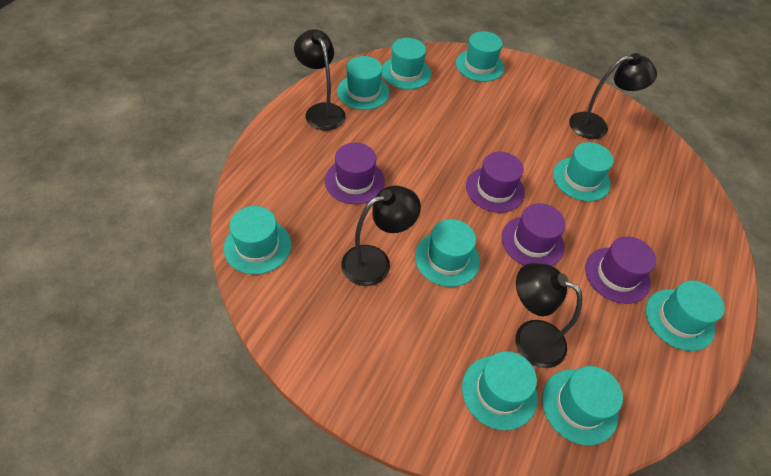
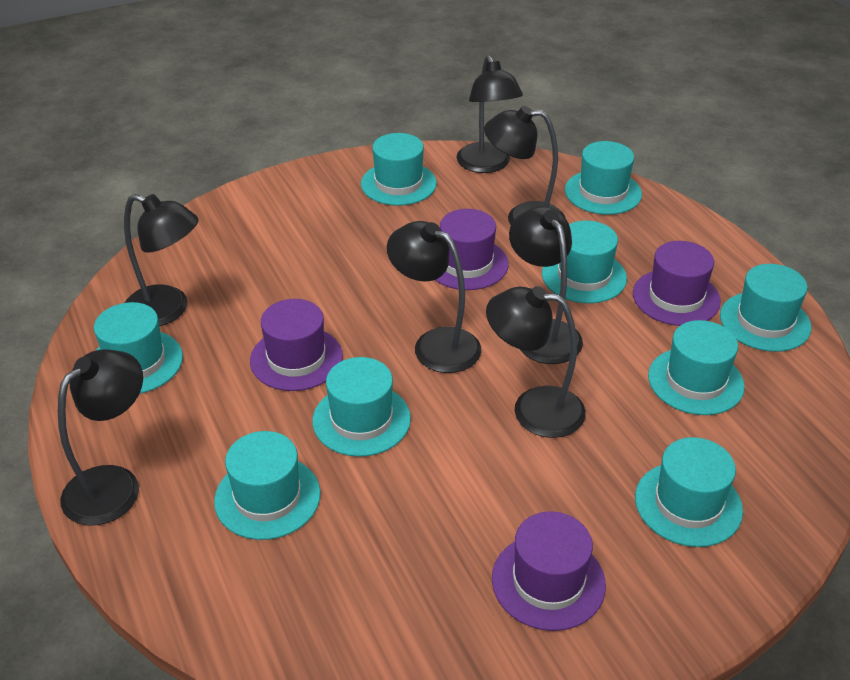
black lamp: [294,29,346,131] [341,185,421,286] [515,263,582,368] [569,53,657,139] = 4 -> [58,349,143,525] [124,194,199,326] [387,221,482,373] [456,55,523,173] [484,106,565,225] [486,286,586,438] [509,206,583,364] = 7

